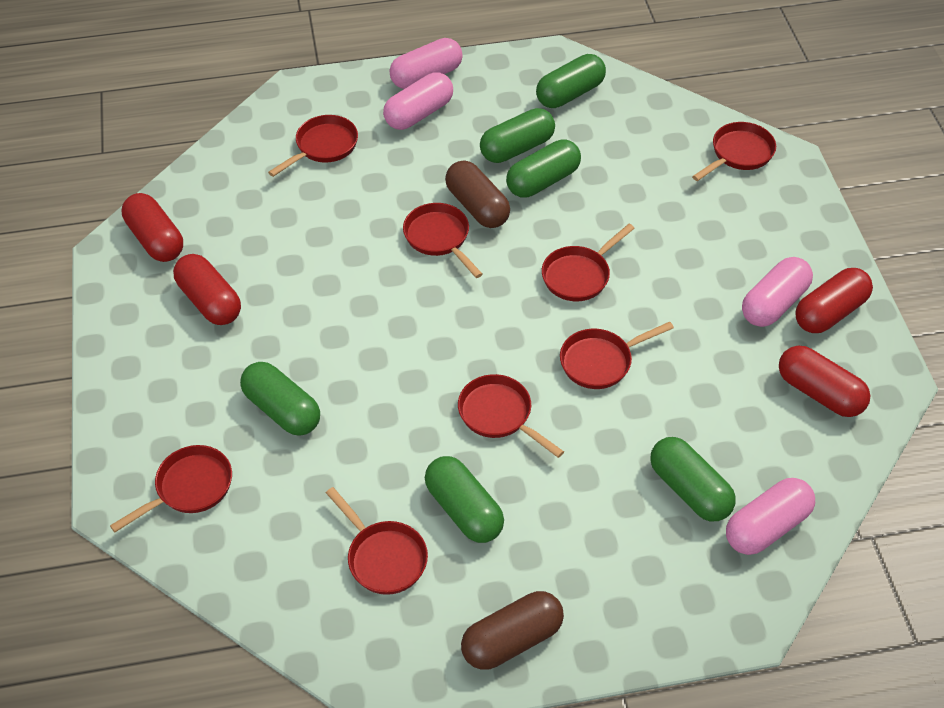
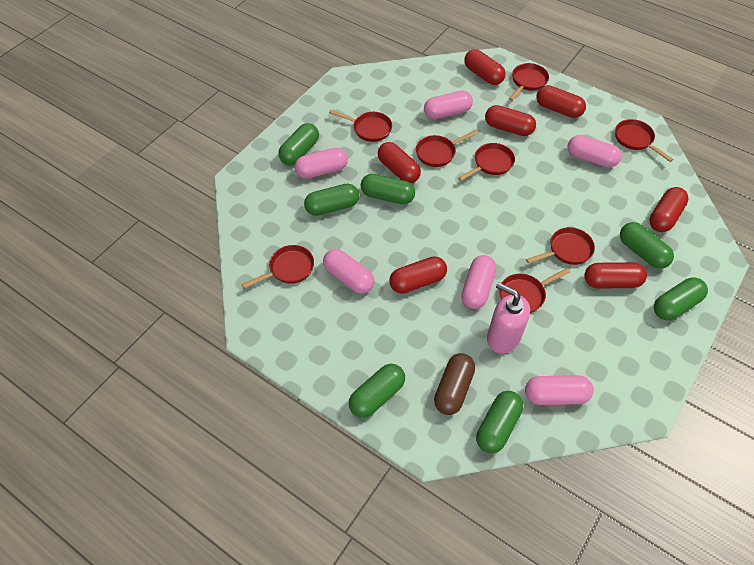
brown capsule: [445,161,510,228] [461,591,564,670] = 2 -> [434,353,475,415] = 1
green capsule: [240,362,320,436] [425,456,504,543] [480,108,555,163] [506,139,581,198] [536,54,606,108] [650,437,736,521] = 6 -> [278,123,319,165] [304,184,359,216] [349,364,405,418] [361,174,415,205] [476,391,523,453] [620,222,674,269] [654,277,708,320] = 7
pink capsule: [383,72,453,130] [390,38,463,89] [726,478,815,555] [742,257,813,327] = 4 -> [295,148,348,179] [323,249,374,294] [424,91,473,119] [461,255,496,309] [525,375,594,405] [567,135,622,168] = 6
pink soap dispenser: none = 0 -> [487,282,530,353] = 1
red capsule: [122,193,183,262] [173,254,241,325] [779,346,870,417] [795,268,873,333] = 4 -> [378,142,421,183] [389,256,447,294] [464,49,506,85] [485,105,536,136] [537,85,586,118] [584,262,647,289] [649,187,689,232] = 7

